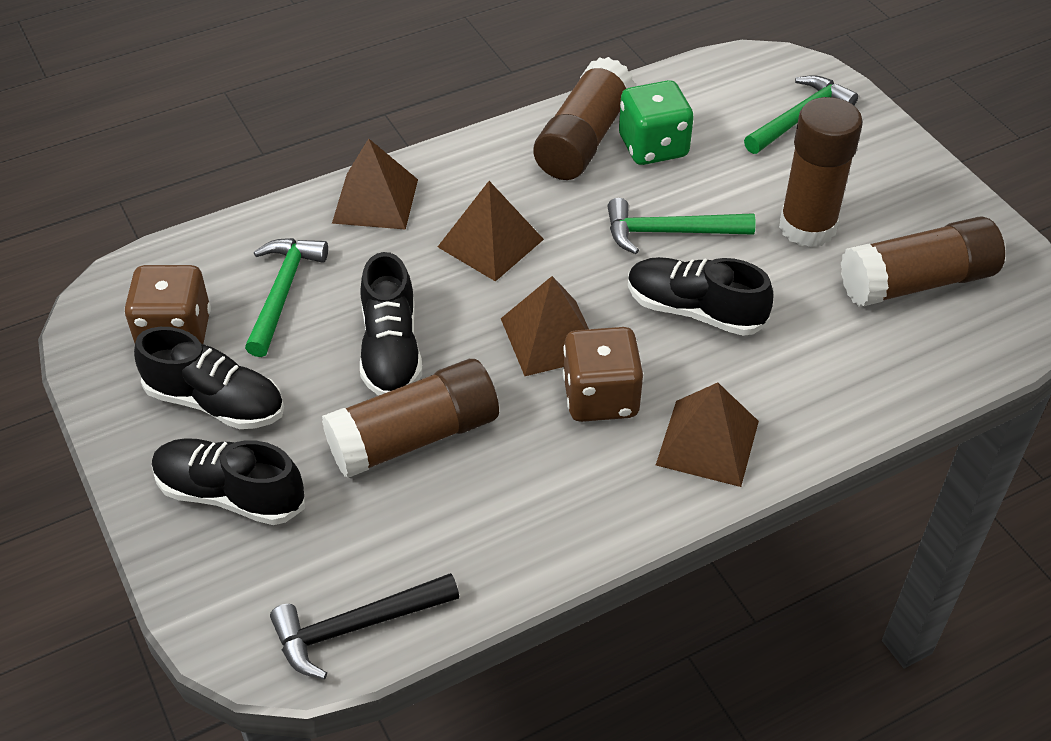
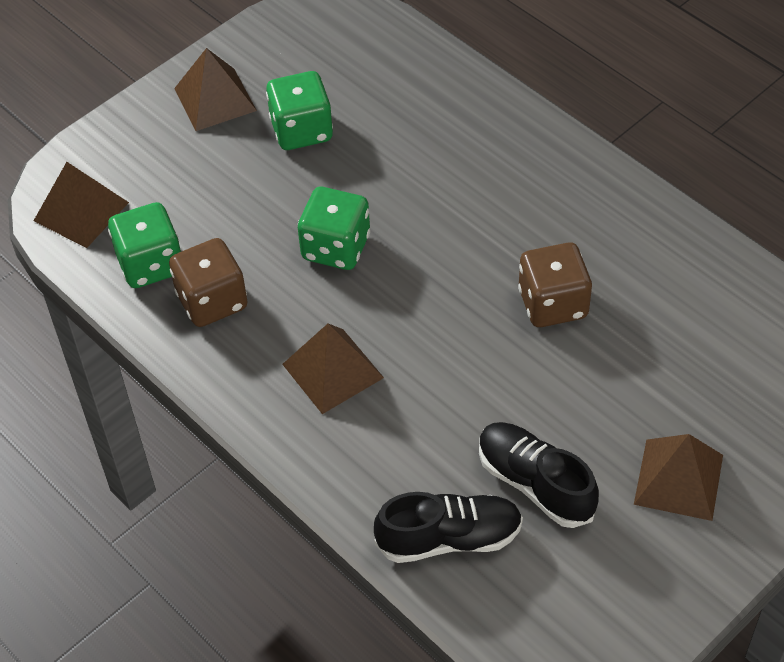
black hammer: [270,573,459,679] = 1 -> none = 0
black shoe: [134,327,284,429] [152,438,305,525] [360,252,422,396] [628,257,774,336] = 4 -> [374,492,523,563] [479,422,599,528] = 2
brown glue stick: [322,359,499,478] [534,57,635,180] [779,97,863,247] [841,216,1005,307] = 4 -> none = 0
green dice: [619,80,694,165] = 1 -> [108,202,181,288] [266,71,333,150] [298,187,370,270] = 3
green hammer: [245,238,328,357] [608,198,756,254] [744,75,858,154] = 3 -> none = 0

